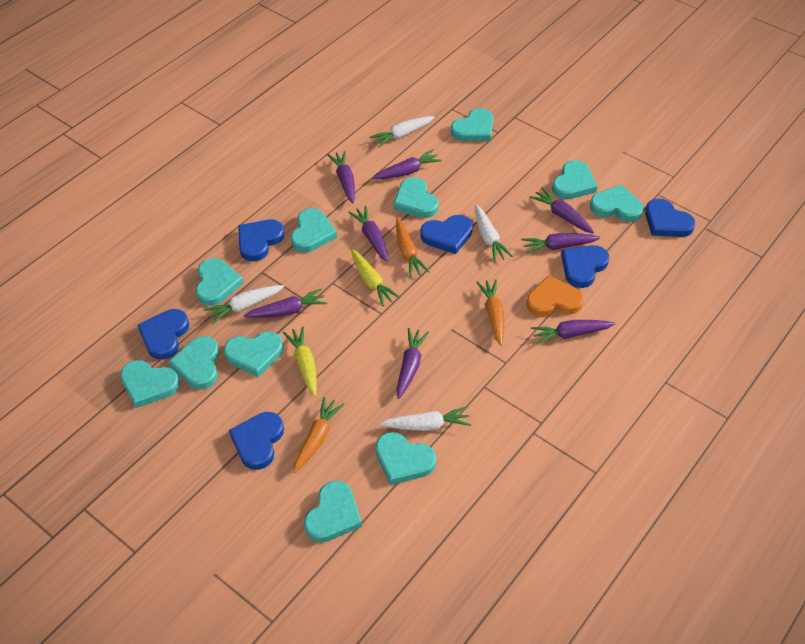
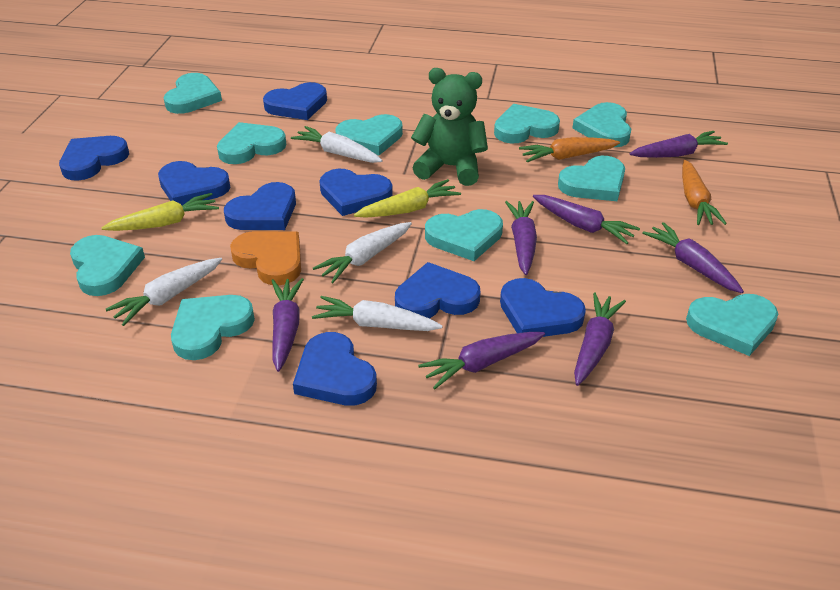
blue heart: [138,309,189,360] [229,412,284,470] [238,220,284,261] [420,215,473,254] [561,245,609,288] [645,198,695,237] = 6 -> [59,136,129,181] [158,161,230,205] [224,182,296,230] [263,82,327,120] [293,332,377,406] [319,169,393,216] [395,262,480,318] [500,278,586,337] = 8
green teddy bear: none = 0 -> [411,68,488,186] = 1
orange carrot: [293,397,345,473] [396,218,429,277] [476,279,504,346] = 3 -> [519,137,620,162] [682,160,727,225] = 2
purple carrot: [244,288,327,318] [328,151,355,203] [348,206,388,262] [372,150,442,179] [397,328,429,399] [521,233,600,254] [530,187,594,233] [531,320,615,344] = 8 -> [272,278,304,372] [418,332,545,389] [505,201,537,275] [533,195,640,244] [574,293,626,386] [629,131,728,158] [642,222,744,293] = 7
turquoise heart: [120,360,180,408] [169,336,219,390] [196,258,243,306] [224,332,283,377] [291,208,337,252] [304,481,362,543] [375,432,436,485] [393,177,439,218] [451,108,493,141] [552,160,598,200] [590,185,644,222] = 11 -> [70,235,145,296] [164,73,222,114] [171,295,255,360] [217,122,286,164] [335,114,403,155] [425,209,503,261] [494,104,560,144] [558,156,625,201] [572,102,631,147] [686,294,778,356] = 10

